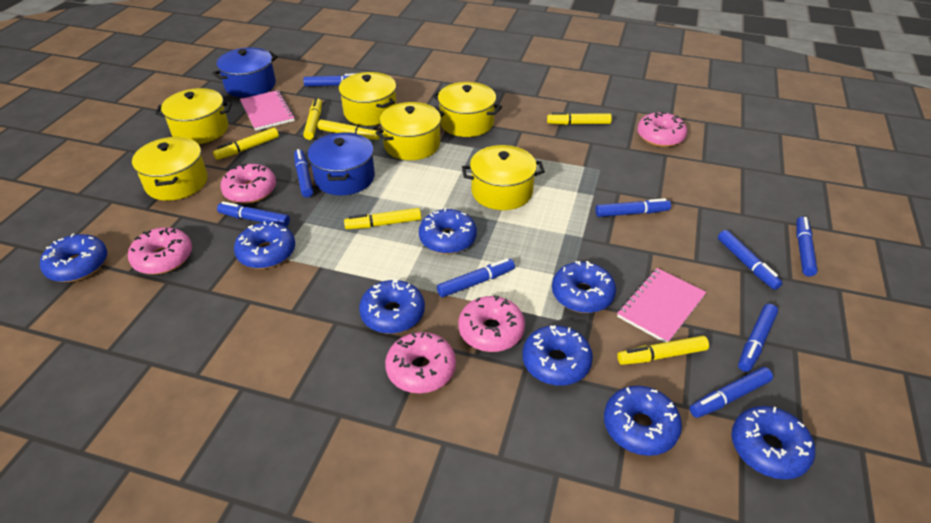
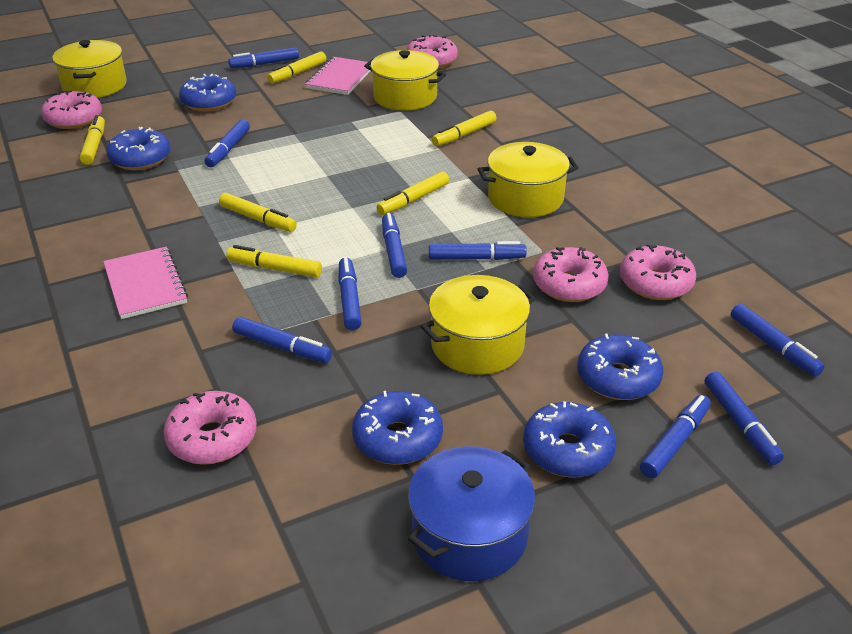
blue donut: [40,233,107,282] [234,221,295,269] [359,279,425,334] [419,208,477,254] [522,325,593,386] [552,261,616,313] [604,386,682,456] [731,406,815,480] = 8 -> [106,127,171,170] [179,74,236,112] [352,391,443,465] [523,401,616,478] [577,334,663,400] = 5
blue pot: [212,47,278,98] [308,132,375,196] = 2 -> [408,446,535,581] = 1
yellow pot: [132,137,208,201] [155,88,232,144] [339,72,396,126] [376,102,445,160] [433,82,502,137] [462,145,545,210] = 6 -> [52,40,126,98] [364,50,446,111] [421,275,535,375] [478,142,578,217] = 4

